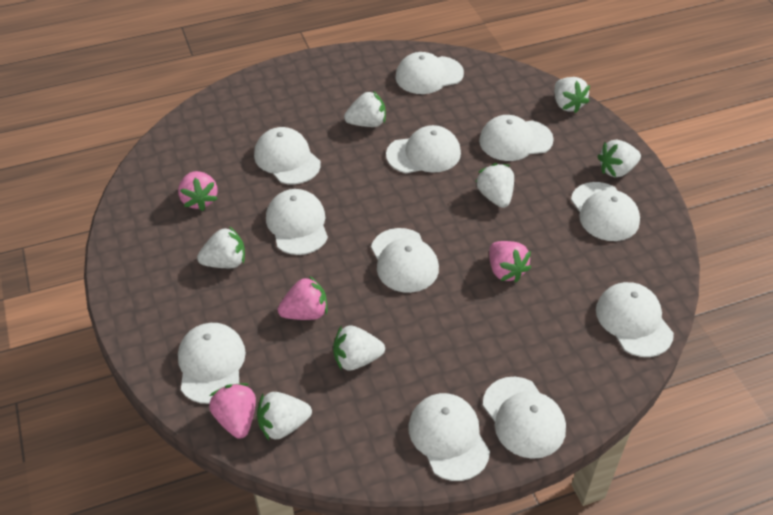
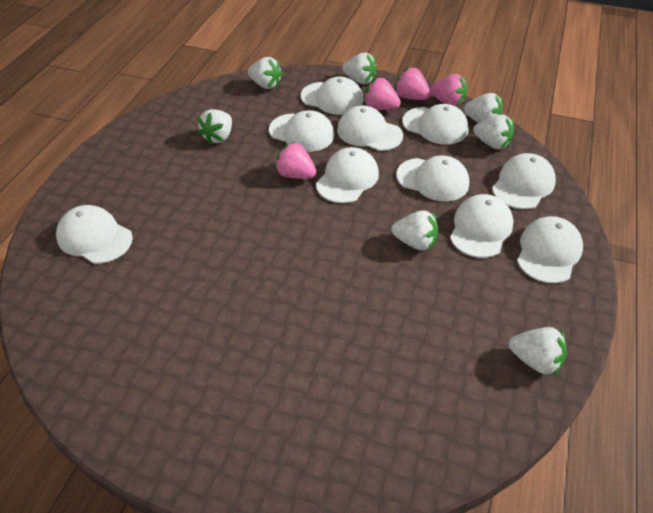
white cap: [178,323,246,404] [254,127,321,184] [266,189,328,255] [371,228,439,293] [386,125,461,173] [395,52,464,94] [408,393,490,481] [479,115,554,161] [483,377,566,459] [571,182,640,241] [596,282,674,357] = 11 -> [56,205,133,264] [269,110,335,152] [301,77,363,115] [316,147,379,203] [337,105,403,151] [396,156,469,201] [402,104,468,145] [450,194,514,258] [492,153,556,209] [517,216,583,283] = 10

